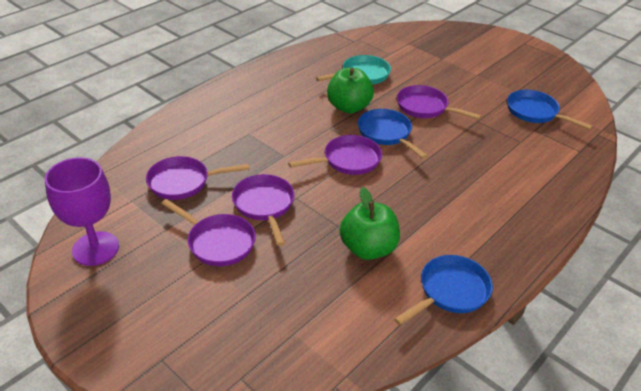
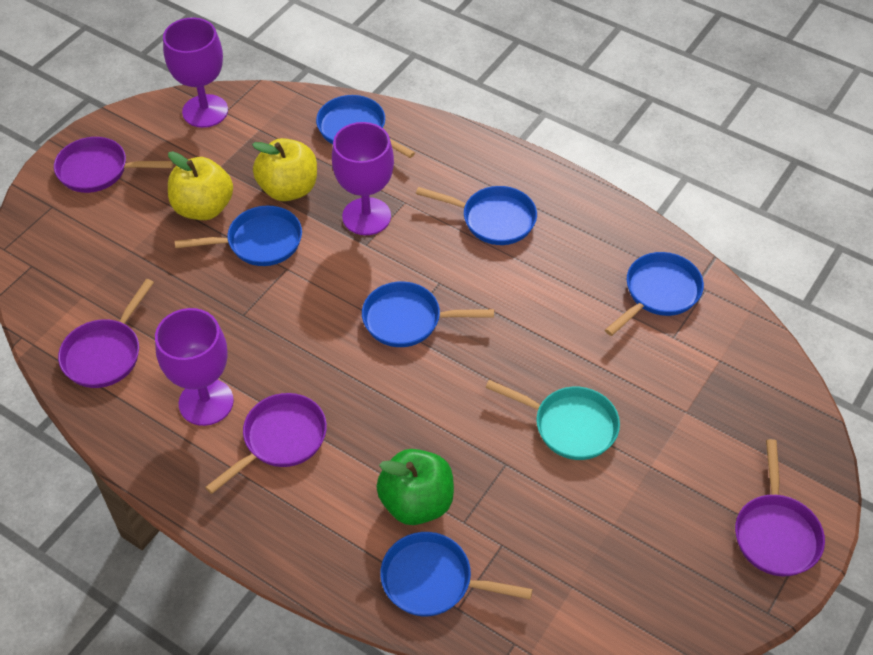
blue pan: [358,109,428,159] [394,255,493,325] [507,90,593,130] = 3 -> [175,206,302,266] [316,95,415,158] [362,281,494,347] [380,532,533,616] [416,186,537,245] [605,252,704,336] = 6
green apple: [327,68,374,113] [340,187,400,260] = 2 -> [376,449,454,525] = 1
purple goblet: [45,157,119,266] = 1 -> [155,308,234,426] [163,18,228,128] [332,122,394,235] = 3
purple pan: [146,156,250,200] [161,199,256,266] [232,174,294,246] [288,135,382,175] [397,85,481,120] = 5 -> [54,137,174,193] [58,279,154,388] [205,393,327,494] [735,439,825,576] = 4
yellow apple: none = 0 -> [168,151,233,220] [252,138,317,201] = 2

